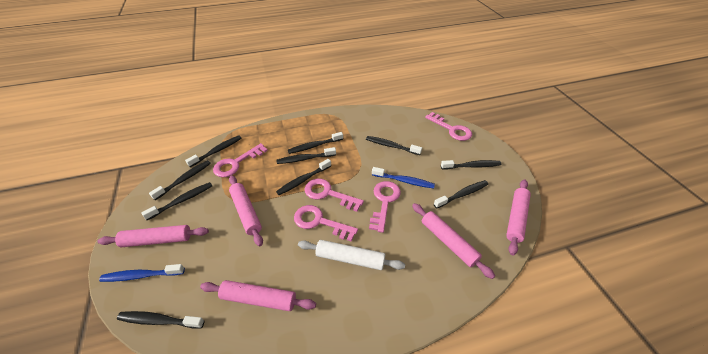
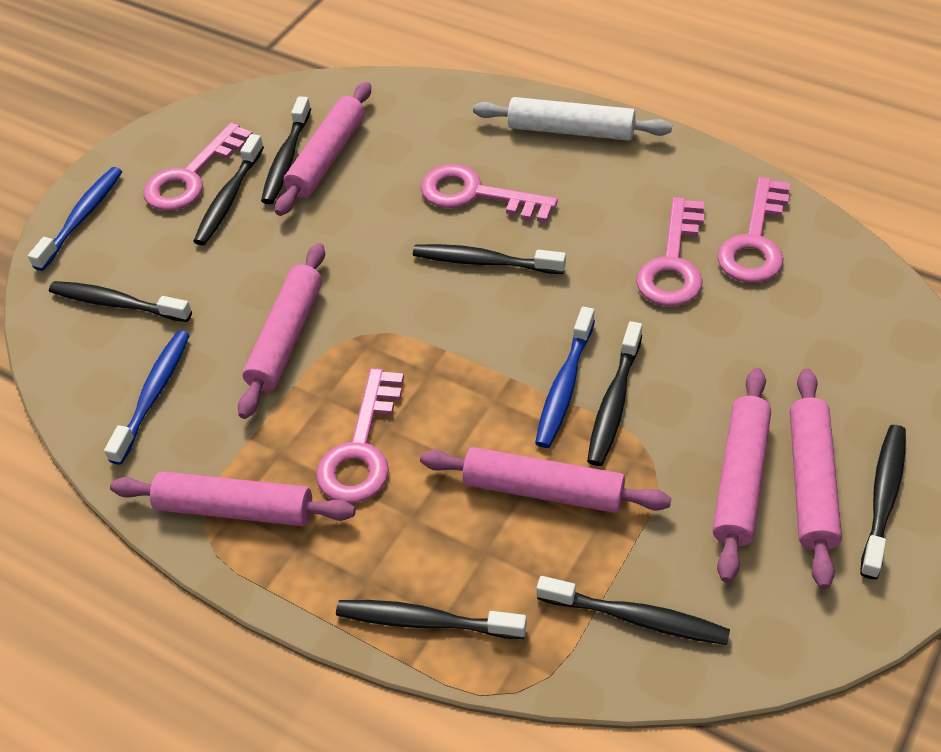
black toothbrush: [117,311,205,329] [141,182,212,220] [149,160,211,200] [185,135,242,167] [276,147,336,164] [276,159,331,195] [288,132,343,154] [366,136,422,155] [434,180,488,208] [441,160,501,169] = 10 -> [49,281,192,322] [193,134,264,245] [261,96,311,204] [336,600,527,639] [413,244,566,274] [537,576,730,645] [587,321,642,466] [860,425,906,579] = 8
blue toothbrush: [99,264,185,282] [372,167,435,189] = 2 -> [28,167,122,271] [104,331,190,465] [535,306,595,448] = 3
pink rolling pin: [97,225,209,247] [200,280,316,311] [229,175,263,246] [412,203,495,279] [506,180,531,255] = 5 -> [110,471,356,526] [238,243,325,419] [275,82,371,216] [420,447,671,513] [712,368,771,582] [790,368,842,589] = 6

